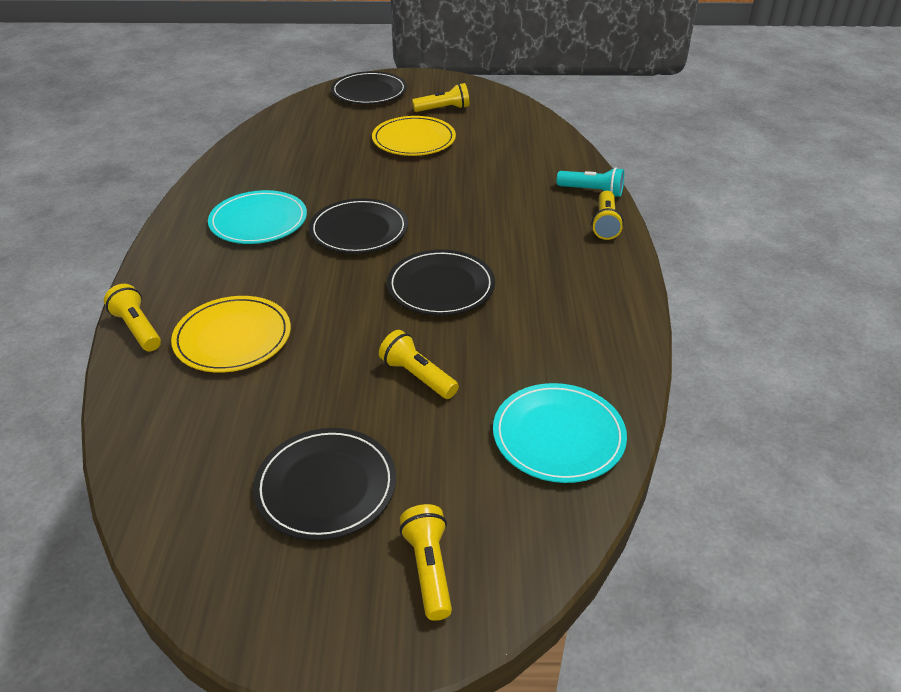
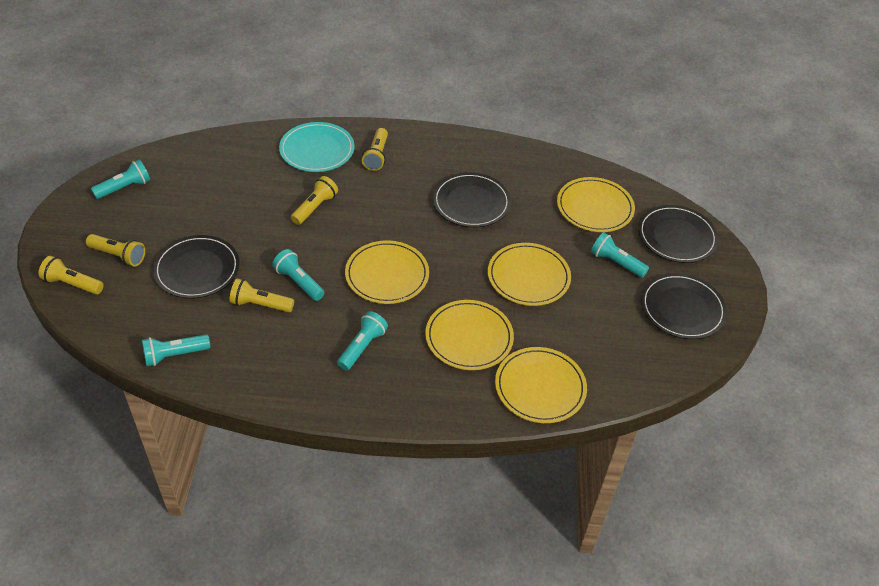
turquoise flashlight: [557,167,624,197] = 1 -> [91,160,150,199] [142,334,210,366] [272,249,324,301] [337,311,388,371] [591,232,649,278] = 5
turquoise plate: [208,190,307,244] [493,383,627,483] = 2 -> [279,122,355,172] = 1
yellow plate: [171,296,291,373] [372,116,456,156] = 2 -> [345,240,429,304] [425,300,514,370] [488,243,571,306] [495,347,587,423] [557,177,635,232] = 5

